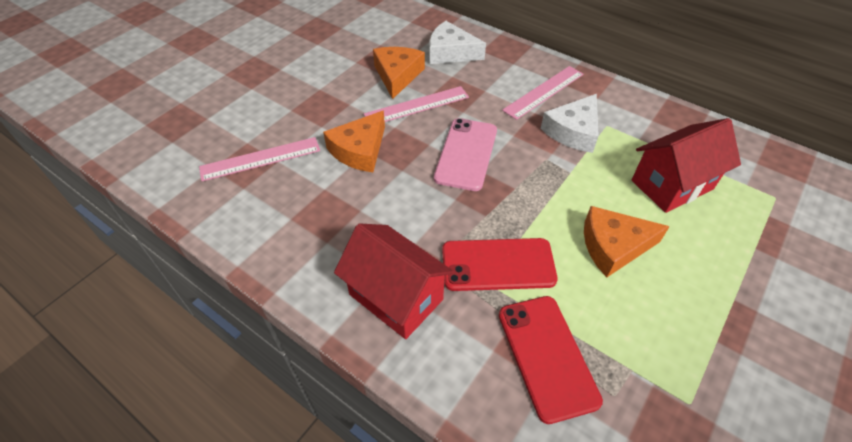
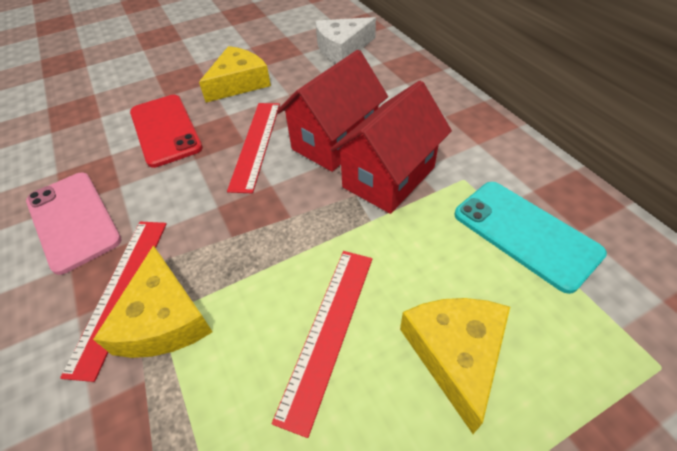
orange cheese: [323,110,385,172] [373,47,425,99] [584,206,670,278] = 3 -> none = 0
pink ruler: [199,137,320,181] [364,86,469,122] [502,66,584,120] = 3 -> none = 0
red phone: [442,238,558,291] [499,296,603,424] = 2 -> [130,95,203,168] = 1
red ruler: none = 0 -> [60,222,167,382] [227,103,280,193] [272,251,372,438] = 3
turquoise phone: none = 0 -> [454,182,607,294] = 1
white cheese: [429,21,486,64] [541,94,599,153] = 2 -> [315,17,376,63] = 1
yellow cheese: none = 0 -> [93,245,212,358] [199,46,271,102] [400,298,510,434] = 3

